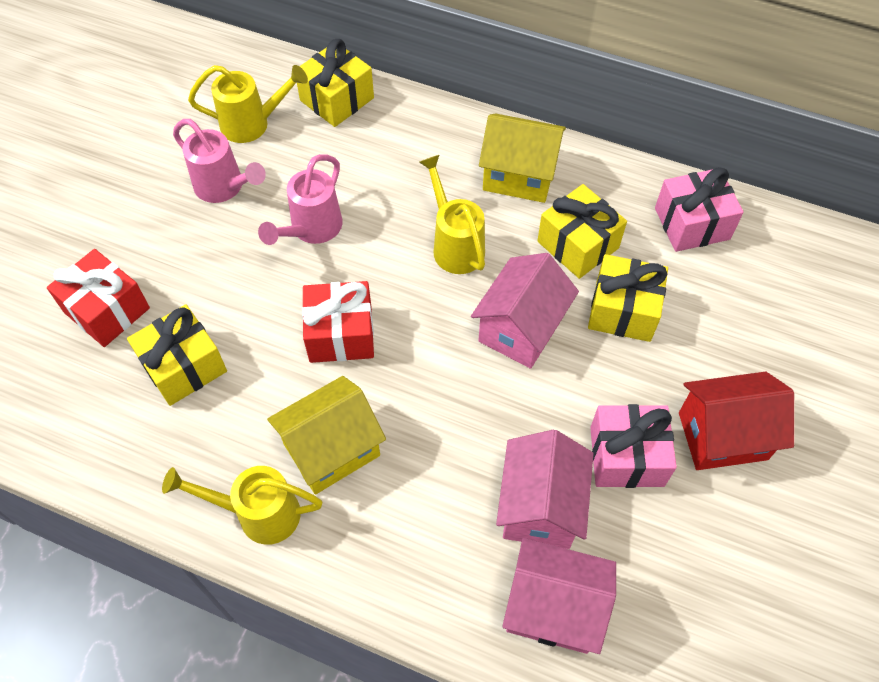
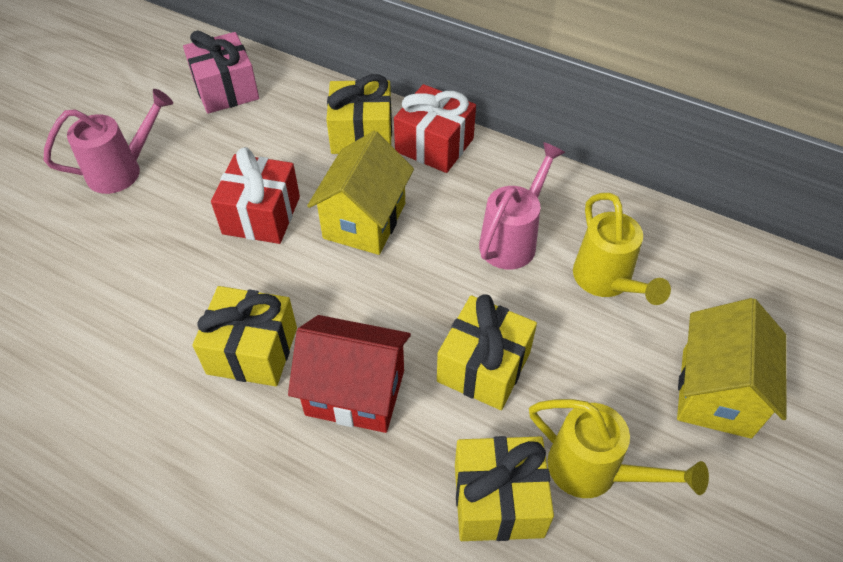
pink gift: [590,404,677,488] [655,167,744,252] = 2 -> [183,30,259,114] = 1
pink house: [471,253,579,369] [496,430,594,549] [502,538,616,654] = 3 -> none = 0
yellow watering can: [162,466,322,545] [188,65,308,143] [419,155,485,274] = 3 -> [529,399,709,498] [573,193,671,305] = 2

